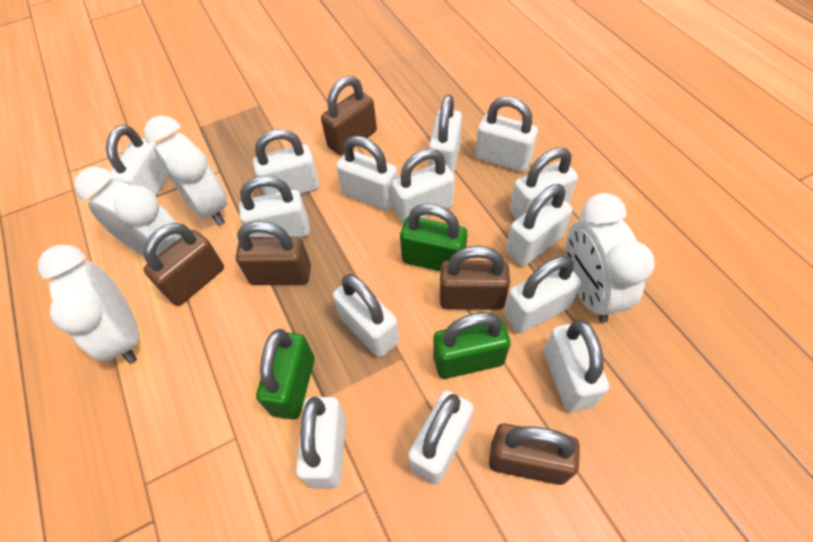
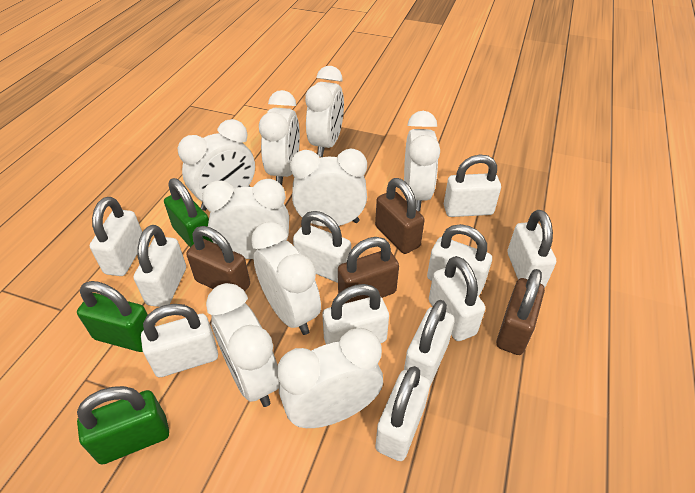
brown padlock: [144,223,224,306] [236,221,311,285] [321,76,377,156] [440,246,510,310] [489,423,580,485] = 5 -> [186,226,250,291] [338,237,399,304] [375,178,425,254] [496,269,545,355] = 4
white clock: [38,245,139,364] [74,167,182,256] [144,116,227,226] [566,193,654,323] = 4 -> [178,119,255,211] [202,179,289,259] [206,283,279,407] [251,222,321,335] [259,90,300,185] [277,328,383,428] [290,149,367,227] [305,66,344,157] [404,111,440,211] = 9
white padlock: [106,125,169,196] [239,176,310,237] [253,129,320,195] [296,397,346,489] [333,274,399,358] [336,136,398,211] [392,149,455,224] [408,391,473,485] [429,95,462,175] [475,96,538,172] [504,256,581,333] [506,184,572,266] [510,147,578,220] [544,319,609,412] = 14 -> [89,197,142,276] [134,225,186,307] [141,304,218,377] [293,211,351,283] [323,284,389,344] [375,366,430,461] [404,300,455,385] [427,224,492,296] [429,256,485,341] [444,155,501,217] [508,210,556,288] = 11

